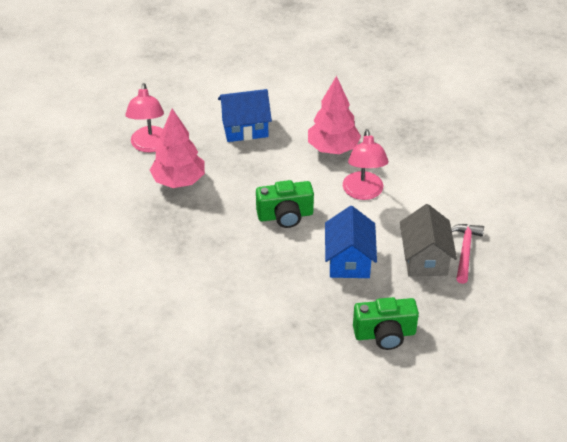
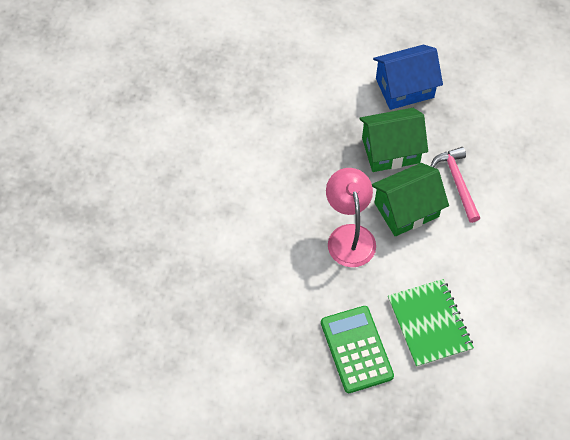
blue house: [218,89,272,142] [325,206,377,278] = 2 -> [373,45,443,110] = 1
green calculator: none = 0 -> [321,306,394,393] = 1
green camera: [256,180,314,228] [353,297,419,350] = 2 -> none = 0
green house: none = 0 -> [359,108,428,172] [372,163,449,236] = 2
green notebook: none = 0 -> [388,279,474,367] = 1
grey house: [400,204,457,277] = 1 -> none = 0
pink lamp: [125,83,164,153] [343,129,388,200] = 2 -> [326,168,376,267] = 1
pink tree: [150,109,205,188] [308,76,361,154] = 2 -> none = 0

